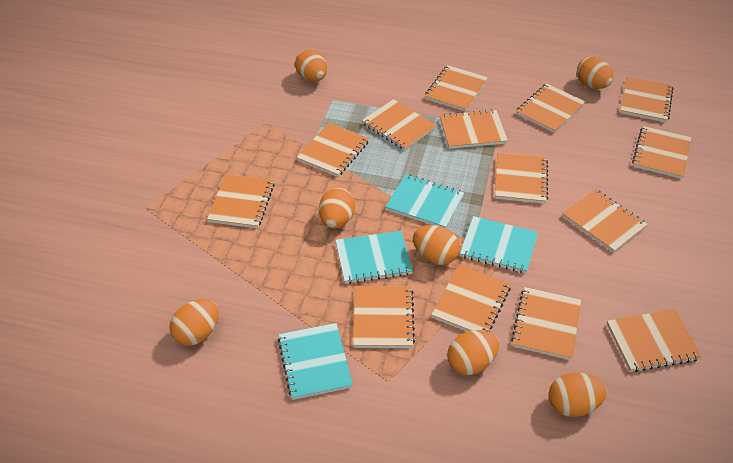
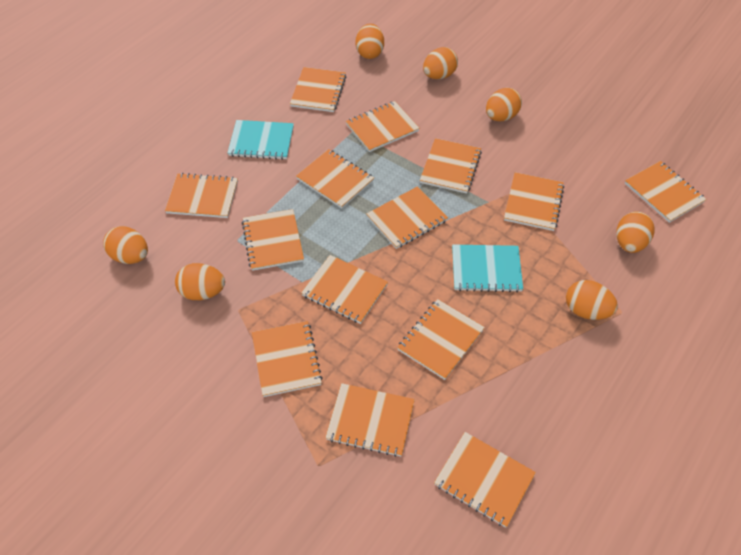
turquoise notebook: [278,323,353,400] [335,231,413,284] [385,174,464,228] [460,216,538,273] = 4 -> [227,120,294,160] [452,245,523,292] = 2

